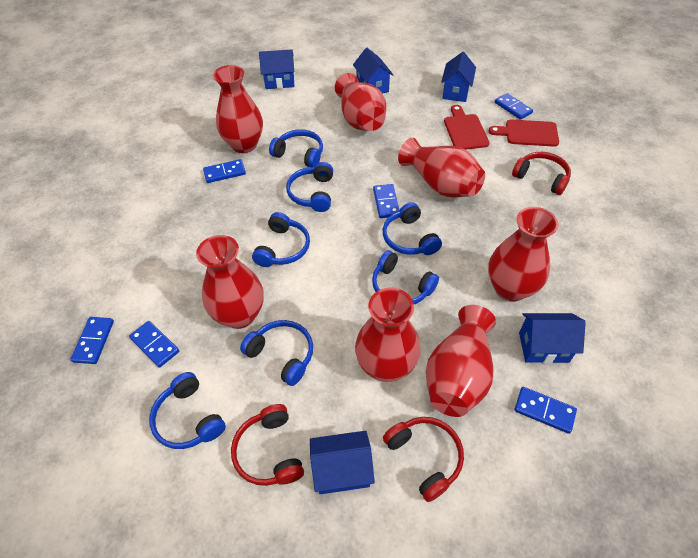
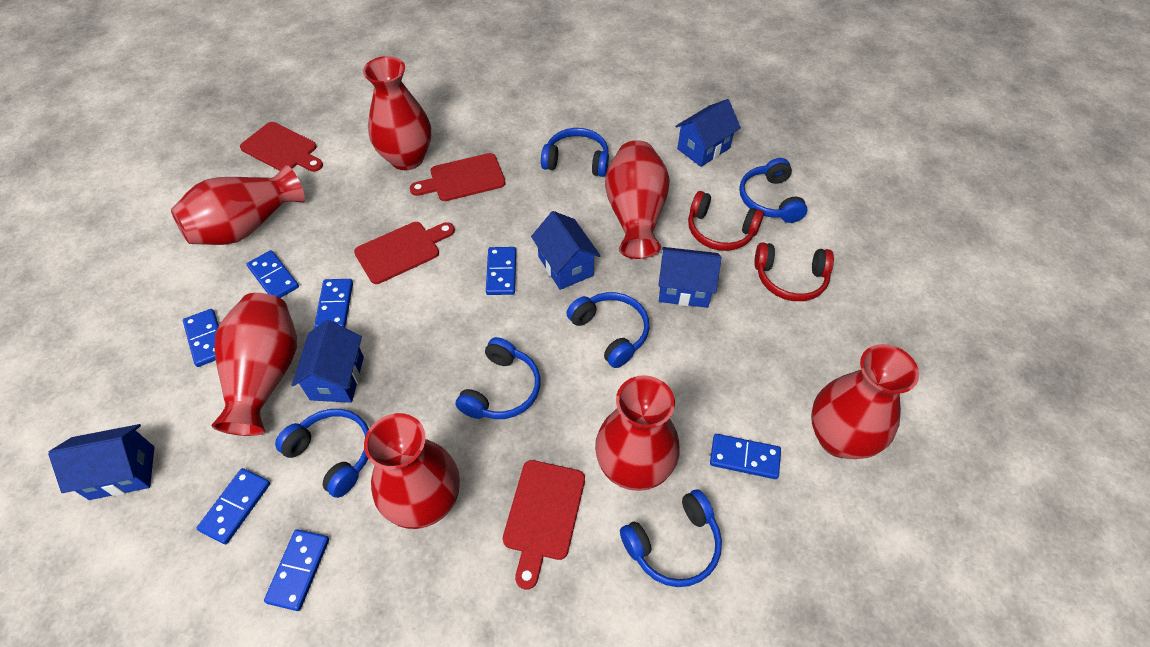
blue domino: [71,317,114,364] [129,321,179,368] [203,159,246,183] [373,184,399,218] [495,93,533,120] [515,387,577,434] = 6 -> [183,309,219,367] [197,468,270,544] [247,250,299,298] [264,529,329,611] [314,279,353,328] [486,247,516,295] [710,434,781,479] = 7
blue headphones: [149,372,226,449] [240,320,313,386] [252,212,310,267] [269,129,323,167] [286,162,333,212] [372,250,439,304] [383,202,442,255] = 7 -> [275,409,369,498] [456,337,541,419] [541,128,609,177] [566,292,649,368] [620,489,722,587] [739,158,808,223] = 6
red cutting board: [444,105,490,150] [489,119,559,147] = 2 -> [240,122,323,172] [354,222,455,284] [410,153,506,201] [503,460,585,590] = 4
red headphones: [231,404,304,486] [383,417,464,502] [512,152,571,195] = 3 -> [688,191,764,251] [754,242,834,301] = 2

